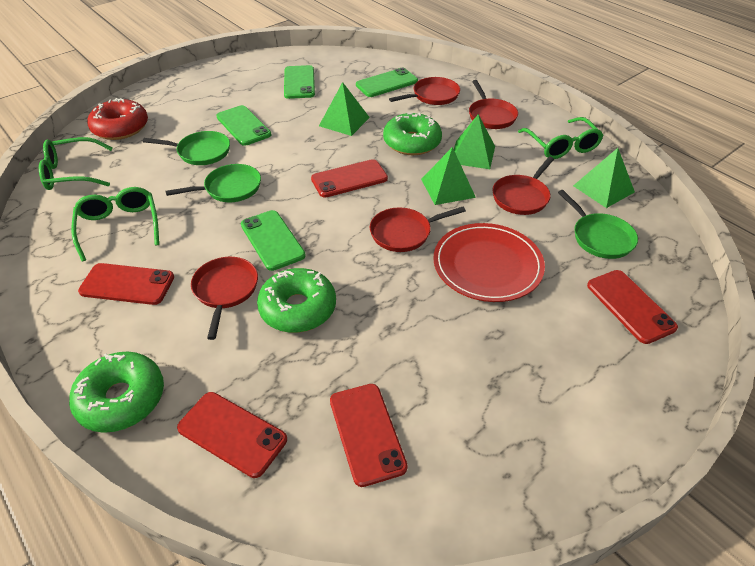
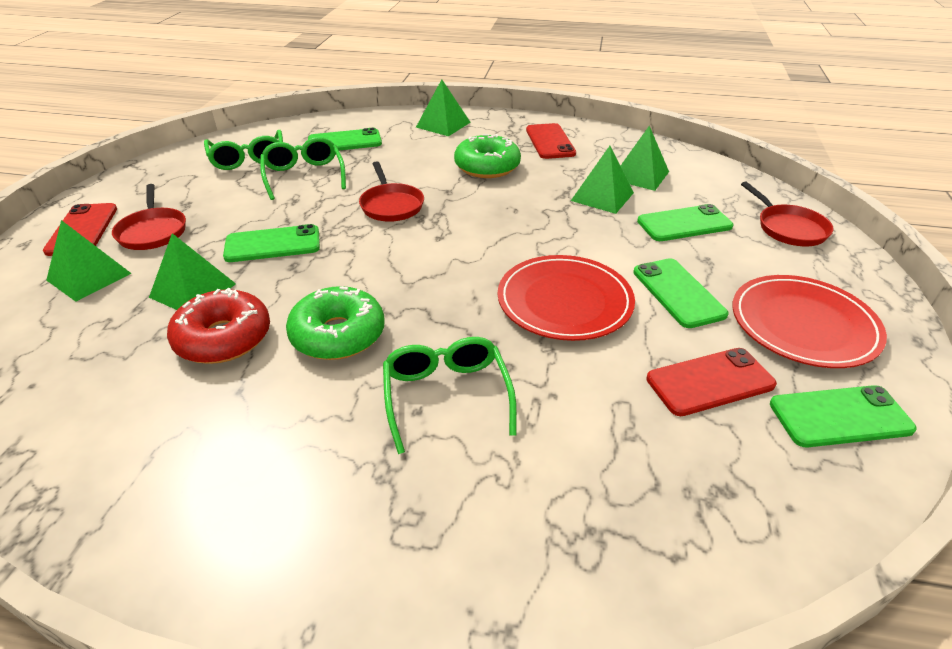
green donut: [69,352,164,433] [257,268,336,333] [383,113,442,155] = 3 -> [286,286,385,360] [454,134,521,178] = 2
green pan: [143,131,230,165] [166,164,261,202] [558,190,638,259] = 3 -> none = 0
green phone: [216,105,271,146] [241,210,306,271] [284,65,315,99] [356,68,418,97] = 4 -> [223,224,320,262] [308,128,382,151] [633,258,729,328] [637,204,733,241] [770,385,917,448] = 5
green pyramid: [319,82,370,136] [421,147,476,205] [454,114,495,169] [573,148,635,208] = 4 -> [46,220,132,302] [149,233,236,310] [416,79,471,136] [571,146,634,214] [621,126,669,191] = 5
red pan: [191,257,258,340] [370,207,466,252] [389,77,460,105] [469,80,518,129] [492,157,554,215] = 5 -> [112,184,186,250] [359,162,424,222] [741,181,833,246] = 3
red phone: [78,263,174,305] [177,392,287,478] [311,159,388,198] [330,384,408,487] [587,270,678,344] = 5 -> [43,203,117,256] [526,123,576,159] [646,348,777,416] = 3
red plate: [433,223,545,302] = 1 -> [498,255,635,341] [732,275,887,368] = 2

